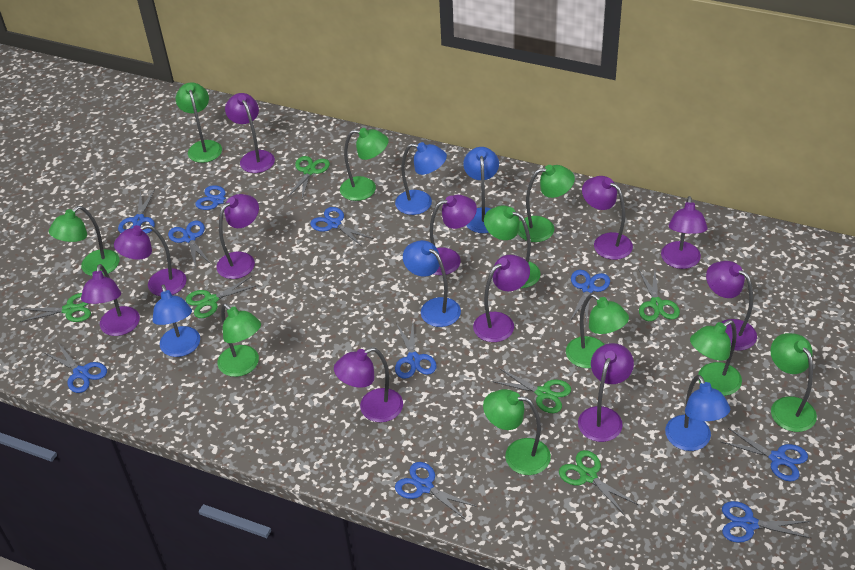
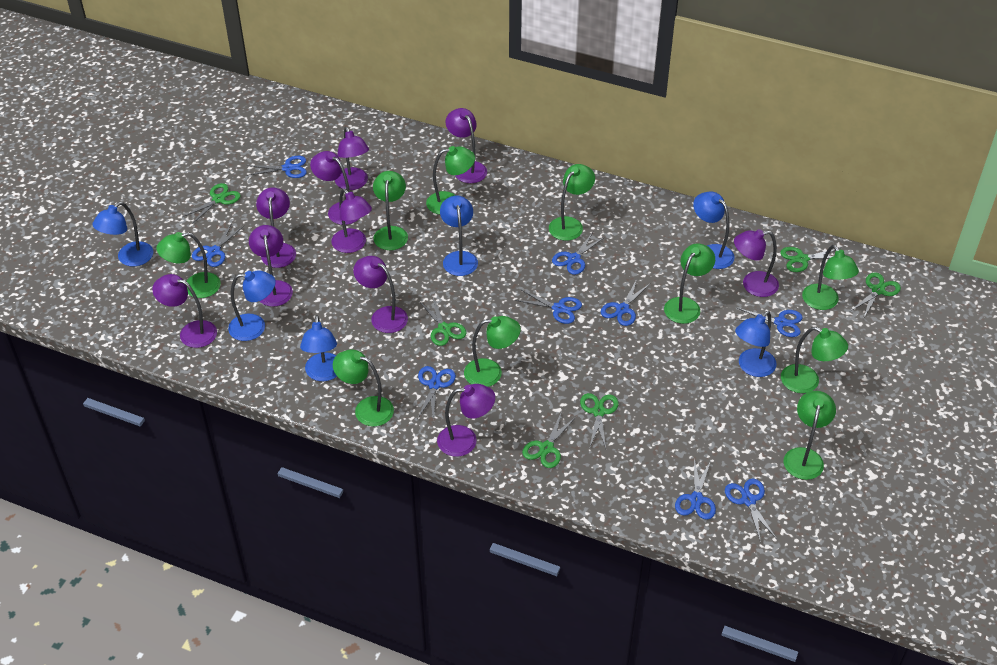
blue lamp: [153,284,200,357] [395,142,447,215] [403,240,461,327] [463,147,499,233] [665,375,730,451] = 5 -> [92,202,153,266] [228,270,276,341] [300,315,337,381] [440,196,478,276] [693,191,735,269] [735,311,776,377] = 6
blue scissors: [45,343,107,393] [118,189,155,234] [168,221,211,269] [195,185,262,210] [310,207,374,247] [395,322,437,379] [395,462,477,520] [570,270,610,323] [721,428,808,482] [722,501,812,543] = 10 -> [192,223,244,267] [247,156,307,178] [417,366,456,421] [515,289,582,324] [552,232,605,275] [601,279,651,326] [675,458,716,520] [725,478,777,543] [734,308,802,337] = 9
purple lamp: [81,264,140,336] [114,225,187,296] [216,194,259,279] [225,93,275,173] [334,347,403,422] [429,195,477,275] [473,255,530,342] [578,343,634,442] [582,176,633,260] [661,196,708,269] [706,261,757,351] = 11 -> [152,274,217,348] [249,225,293,307] [256,188,296,268] [310,151,359,225] [331,189,372,253] [335,127,369,190] [353,256,408,333] [437,384,495,457] [445,108,487,183] [734,229,779,297] = 10

